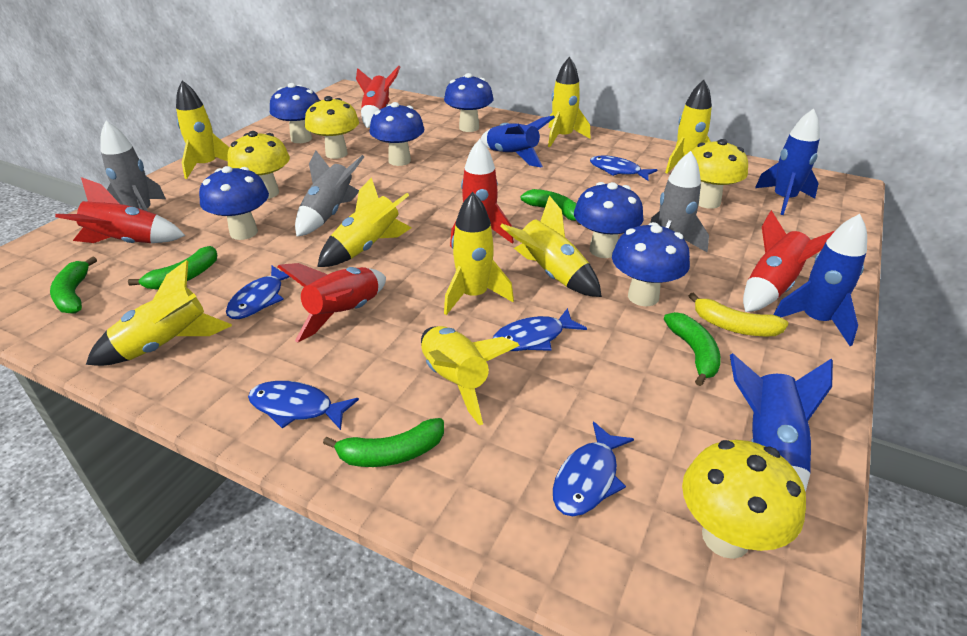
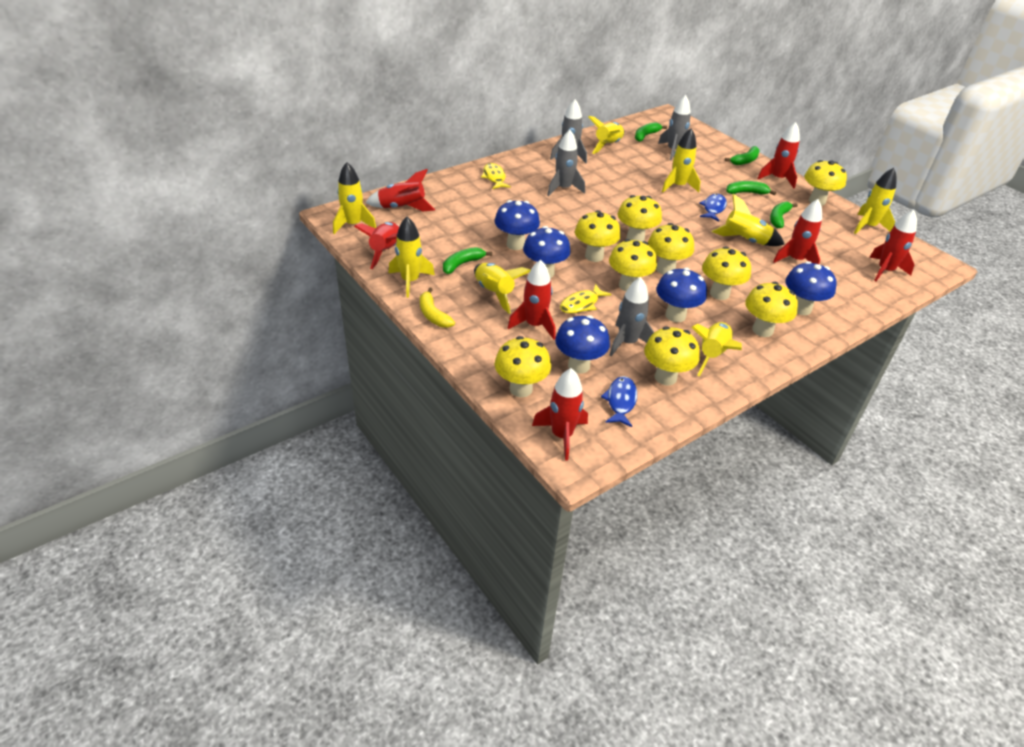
blue fish: [226,266,290,319] [248,381,359,430] [492,308,587,351] [553,422,634,516] [590,155,657,181] = 5 -> [601,376,637,427] [699,194,727,221] = 2
blue mushroom: [199,166,269,240] [270,83,319,143] [369,102,424,166] [444,73,493,132] [574,182,643,258] [612,222,690,306] = 6 -> [495,200,540,250] [523,226,571,278] [555,315,610,374] [656,268,707,322] [785,261,837,315] = 5
blue rocket: [480,115,555,167] [730,353,833,492] [755,109,820,215] [773,214,867,346] = 4 -> none = 0
grey rocket: [100,121,166,211] [295,151,364,237] [650,151,709,252] = 3 -> [547,130,585,196] [550,99,587,163] [610,277,654,356] [658,95,691,160] = 4
red rocket: [55,177,185,243] [277,263,386,343] [356,66,400,128] [450,139,514,248] [743,210,836,312] = 5 -> [354,222,399,269] [365,169,435,211] [508,260,556,339] [532,368,588,461] [757,122,800,188] [773,199,822,264] [869,210,917,281] = 7
yellow fish: none = 0 -> [481,163,511,189] [560,284,611,314] = 2
yellow mushroom: [227,131,290,199] [305,96,359,159] [682,440,806,559] [691,139,748,209] = 4 -> [495,336,551,397] [575,210,621,262] [609,239,657,291] [618,195,662,242] [644,326,700,385] [648,223,694,275] [702,246,751,300] [745,282,798,337] [804,160,847,206] = 9

